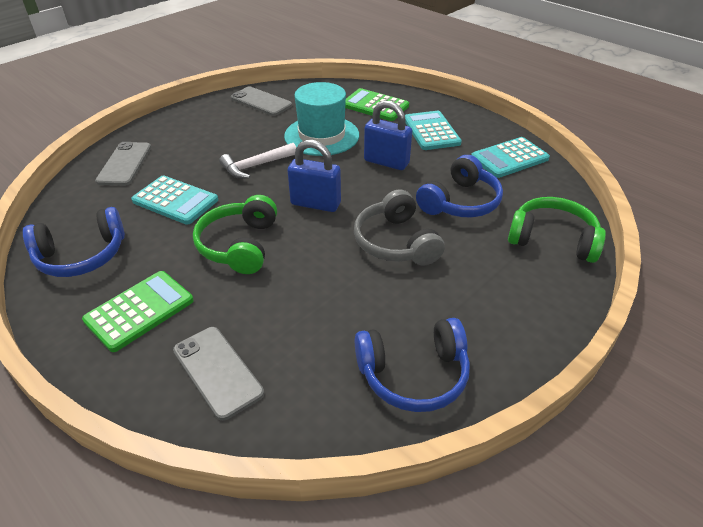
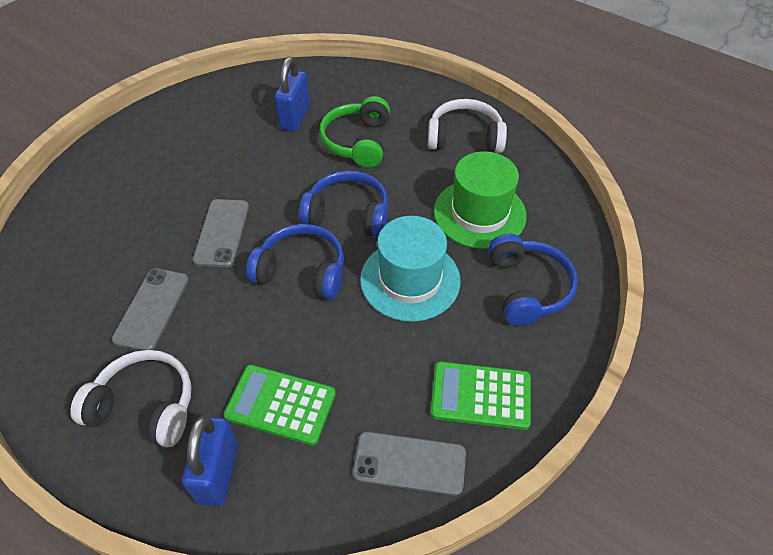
green hat: none = 0 -> [434,151,527,249] = 1
green headphones: [193,195,277,274] [508,197,606,263] = 2 -> [319,96,390,168] = 1
grey headphones: [354,189,445,266] = 1 -> none = 0
turquoise calculator: [131,175,218,225] [405,111,462,150] [471,137,550,178] = 3 -> none = 0
white hammer: [219,143,296,179] = 1 -> none = 0
white headphones: none = 0 -> [70,350,191,447] [428,99,507,153] = 2

